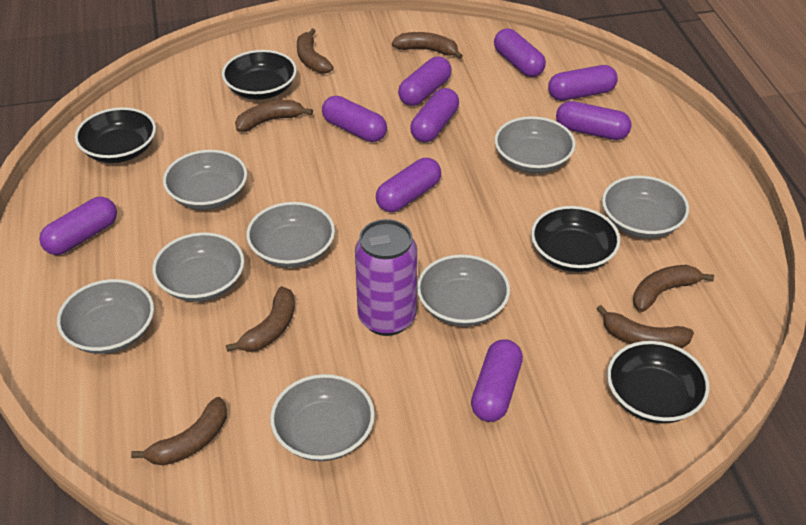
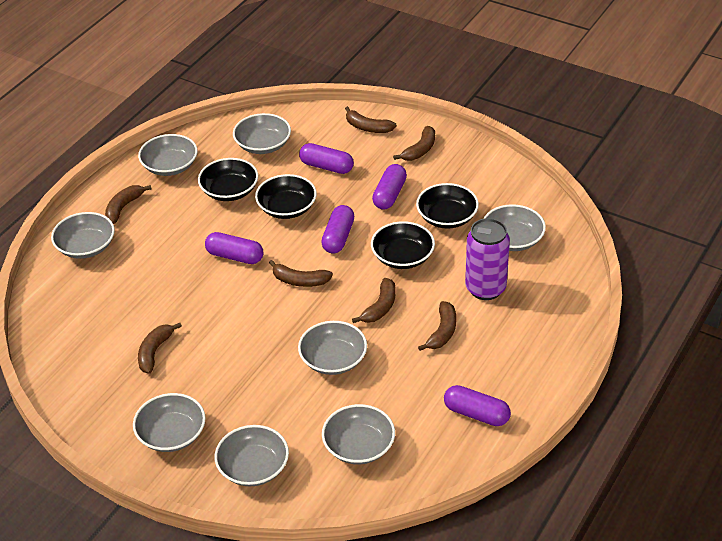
purple capsule: [39,197,117,255] [322,96,387,142] [376,158,441,212] [398,57,452,106] [410,88,459,142] [471,339,523,422] [494,29,546,77] [548,65,618,101] [556,101,632,140] = 9 -> [205,232,263,264] [299,143,354,174] [321,205,354,253] [372,164,407,210] [444,385,511,426] = 5

